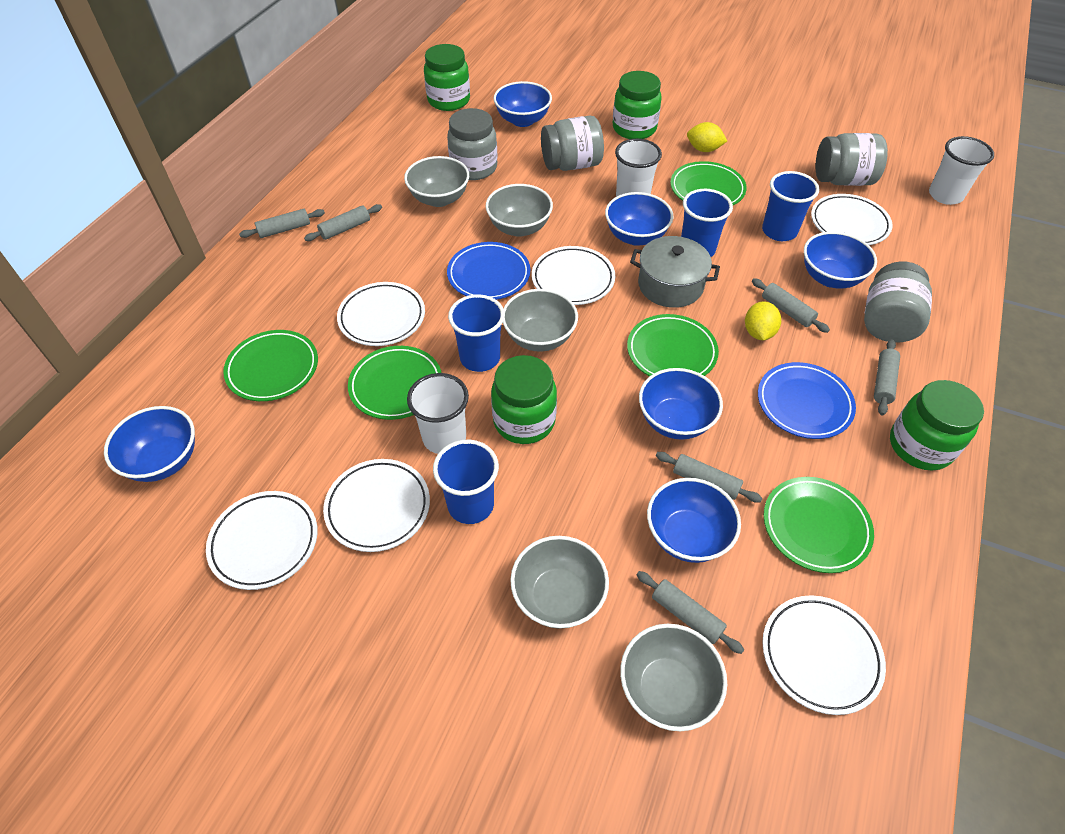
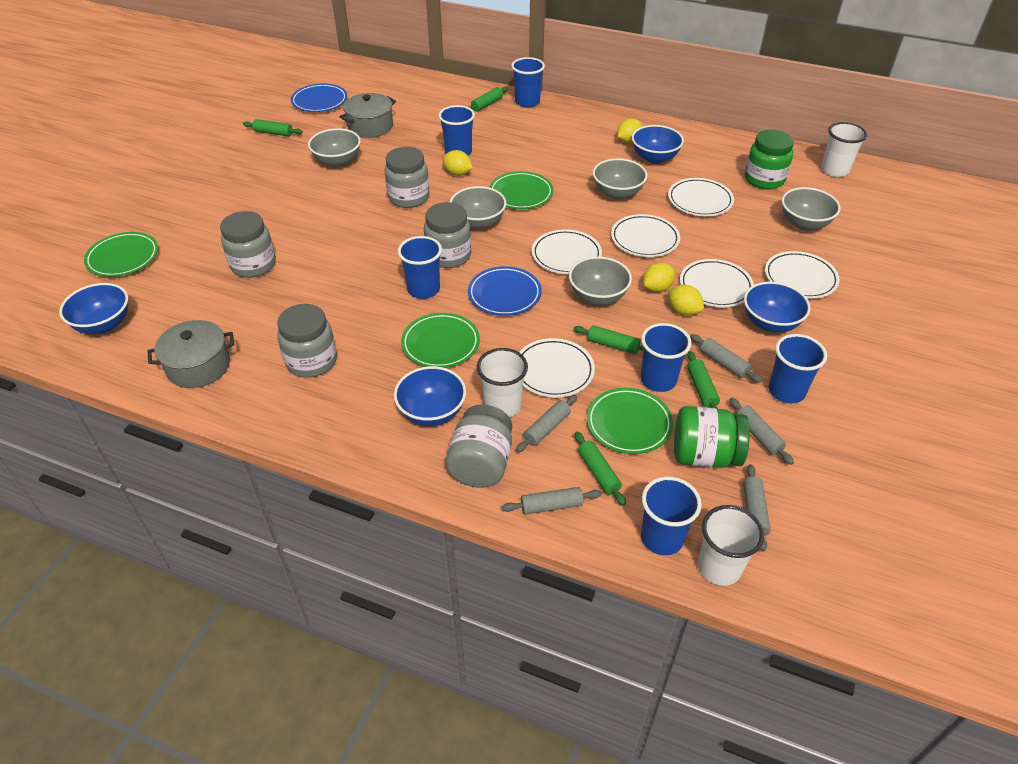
blue bowl: [104,406,195,482] [494,81,552,127] [605,192,673,246] [639,368,723,440] [647,478,741,563] [804,231,877,288] = 6 -> [59,283,128,334] [394,366,466,426] [632,125,684,164] [744,282,810,333] = 4
blue cup: [433,440,499,524] [448,294,505,372] [681,189,733,257] [762,171,819,241] = 4 -> [397,236,442,299] [438,105,475,156] [511,57,545,108] [640,323,691,392] [641,476,702,555] [768,334,827,403] = 6
green jar: [424,44,470,111] [491,355,557,444] [613,71,662,139] [890,380,984,470] = 4 -> [674,406,750,468] [745,130,794,189] = 2
green plate: [223,330,318,401] [348,346,442,420] [627,314,719,376] [670,161,747,205] [764,477,874,573] = 5 -> [84,232,158,277] [401,313,480,368] [489,171,553,209] [587,388,673,454] = 4
green rolling pin: none = 0 -> [243,119,303,136] [469,87,508,112] [574,325,643,354] [575,432,626,506] [687,351,720,409] = 5
grey jar: [447,108,498,180] [541,116,604,171] [816,133,888,186] [864,262,932,343] = 4 -> [220,211,276,278] [277,304,337,378] [384,147,430,208] [424,202,471,268] [445,405,512,488] = 5
grey pot: [630,236,720,308] = 1 -> [148,320,235,388] [340,93,396,138] = 2
grey rolling pin: [239,209,325,238] [304,204,382,241] [637,571,744,654] [656,452,762,502] [752,278,830,333] [874,339,900,416] = 6 -> [502,487,602,515] [516,395,577,452] [690,334,762,383] [730,398,794,465] [743,464,771,552] = 5
yellow lemon: [687,122,727,152] [745,301,781,340] = 2 -> [442,150,473,176] [617,118,643,143] [643,262,675,292] [668,285,704,315] = 4

